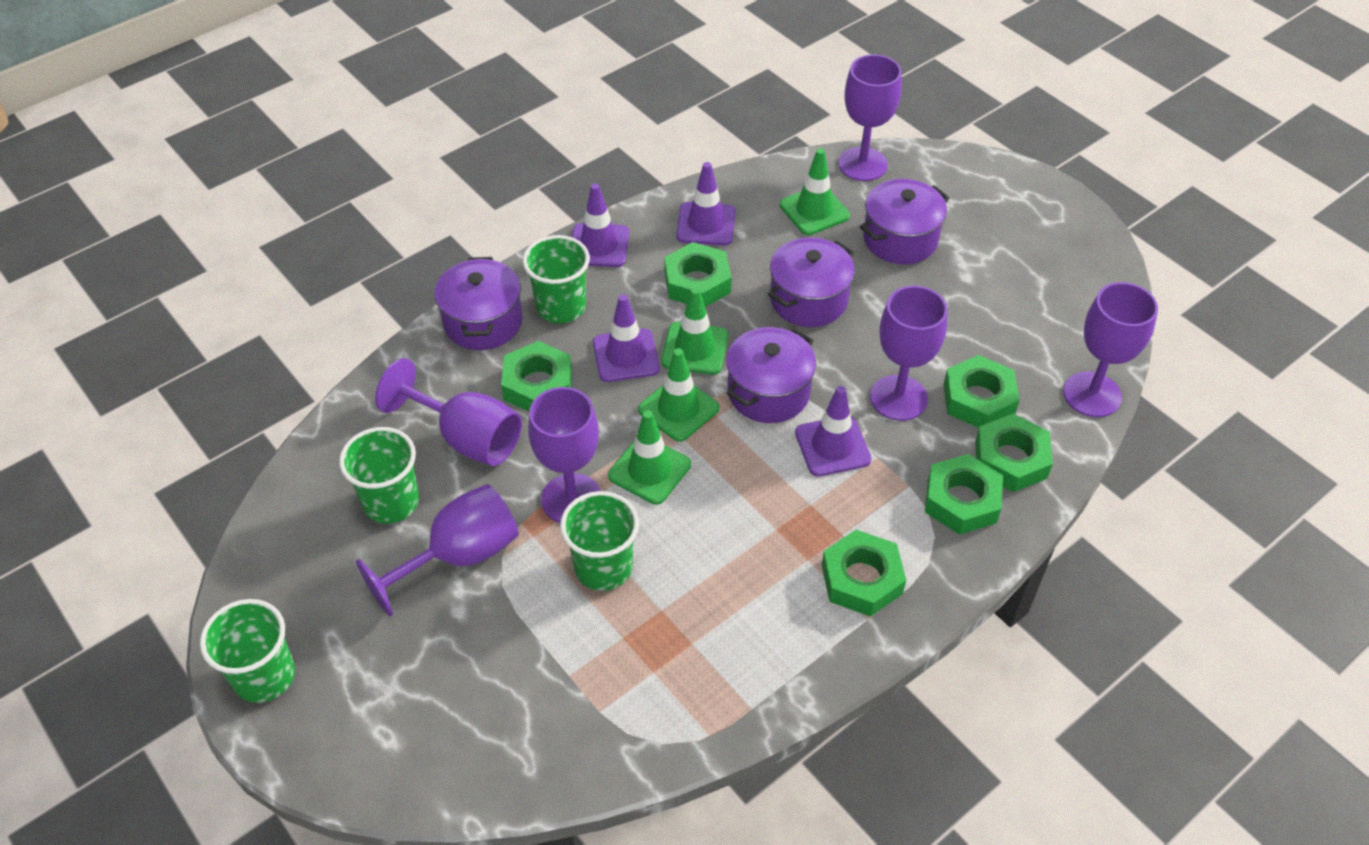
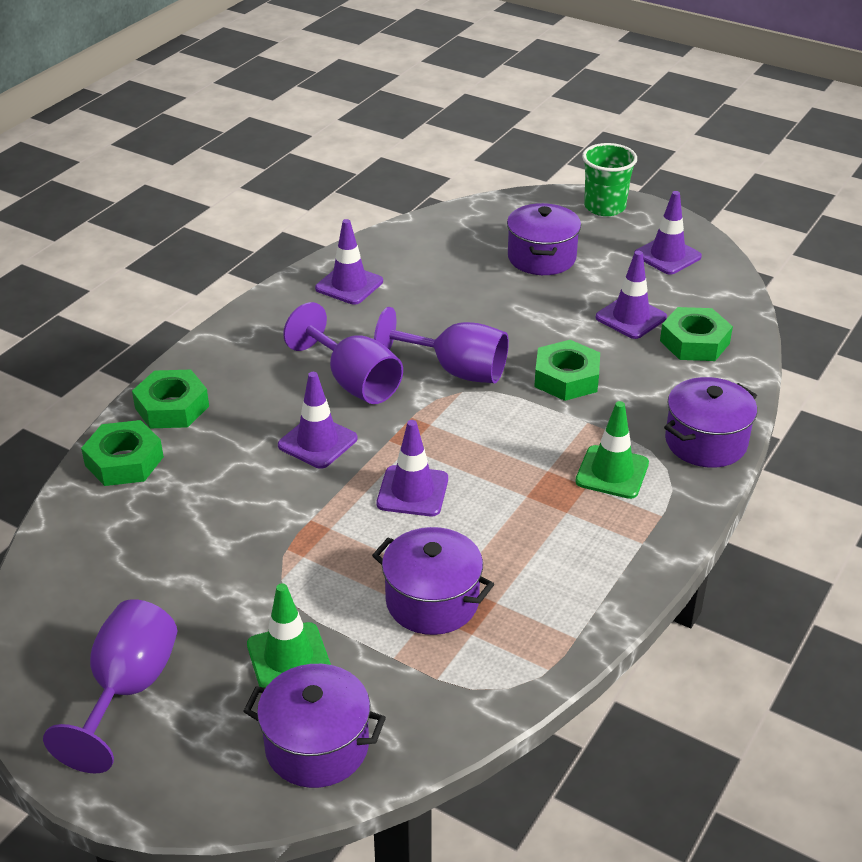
green cup: [200,599,295,703] [339,427,419,524] [523,235,590,323] [560,491,639,591] = 4 -> [582,143,637,216] = 1
green nut: [501,341,572,412] [664,242,731,307] [822,530,906,617] [925,454,1003,535] [944,355,1019,428] [975,414,1053,492] = 6 -> [81,420,164,486] [132,370,209,428] [534,340,600,401] [660,307,733,361] = 4
green traffic cone: [608,410,691,505] [638,348,719,442] [661,287,728,375] [780,148,850,235] = 4 -> [247,583,331,688] [575,401,649,499] = 2
purple goblet: [356,484,519,616] [375,358,522,466] [528,387,601,523] [838,54,902,181] [870,286,948,421] [1063,282,1158,417] = 6 -> [43,599,177,773] [283,302,403,404] [374,307,509,383] = 3
purple traffic cone: [572,183,629,267] [593,294,660,382] [676,162,736,245] [795,386,872,476] = 4 -> [278,372,357,469] [315,219,383,305] [377,420,448,516] [596,251,667,339] [634,191,702,275] = 5

